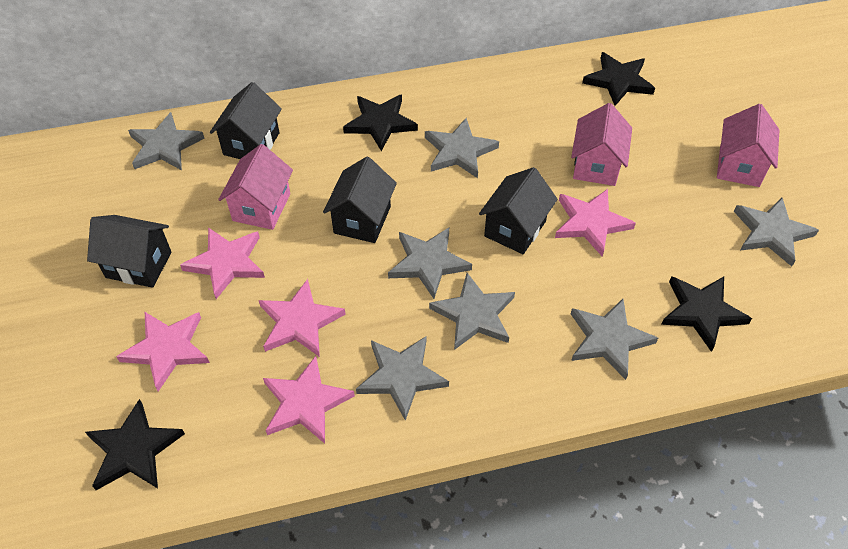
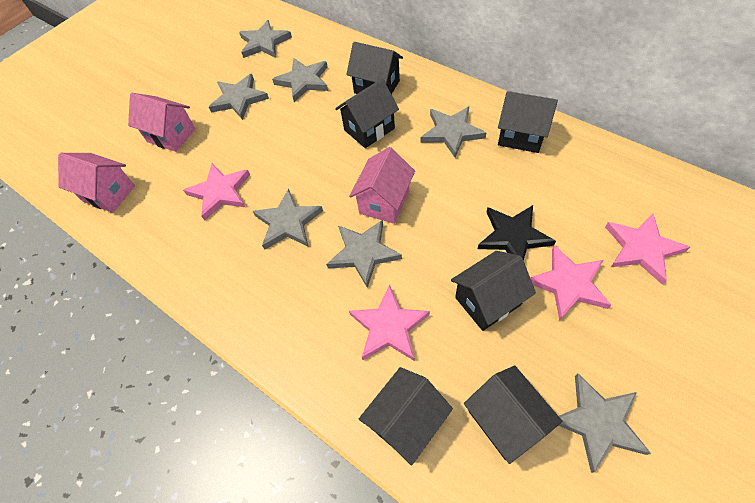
black house: [87,215,171,288] [210,82,282,159] [323,157,397,243] [479,167,558,254] = 4 -> [335,79,399,148] [346,42,403,94] [359,367,453,465] [451,251,536,331] [464,365,562,464] [498,91,558,153] = 6
black star: [85,399,185,490] [343,94,418,151] [582,52,655,106] [661,276,752,352] = 4 -> [478,205,556,261] = 1
pink star: [116,312,210,391] [180,227,265,299] [259,279,346,357] [263,356,355,443] [555,189,636,256] = 5 -> [183,163,250,221] [349,285,430,360] [530,245,611,321] [605,213,690,284] = 4

